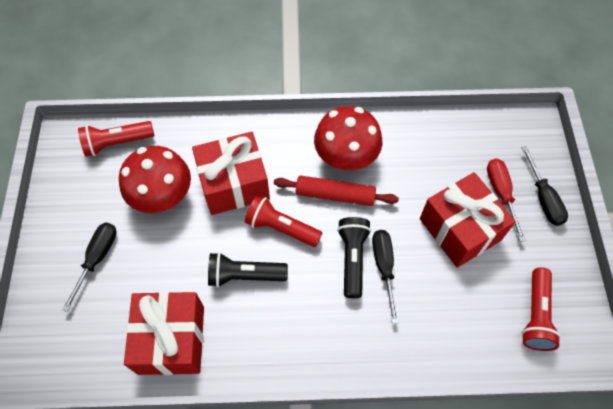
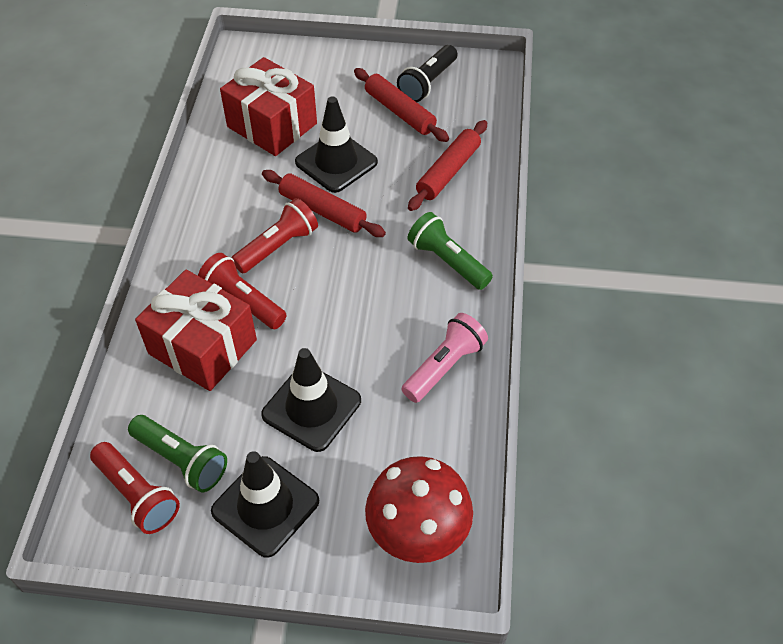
black flashlight: [208,252,288,287] [337,217,371,298] = 2 -> [397,45,457,102] = 1
black screwdriver: [62,223,117,312] [372,230,399,324] [521,146,568,226] = 3 -> none = 0
black traffic cone: none = 0 -> [211,451,319,558] [261,348,361,452] [295,96,378,193] = 3
green flashlight: none = 0 -> [128,415,227,492] [408,212,493,290] = 2
pink flashlight: none = 0 -> [402,313,488,403] = 1
red gift: [124,292,204,375] [192,132,270,215] [420,172,516,268] = 3 -> [135,270,257,391] [220,57,317,156] = 2
red mushroom: [119,146,191,213] [314,106,382,170] = 2 -> [365,456,473,563] = 1
red rolling pin: [274,175,399,206] = 1 -> [262,170,386,237] [354,68,449,142] [408,120,487,211] = 3
red screwdriver: [487,158,526,242] = 1 -> none = 0

